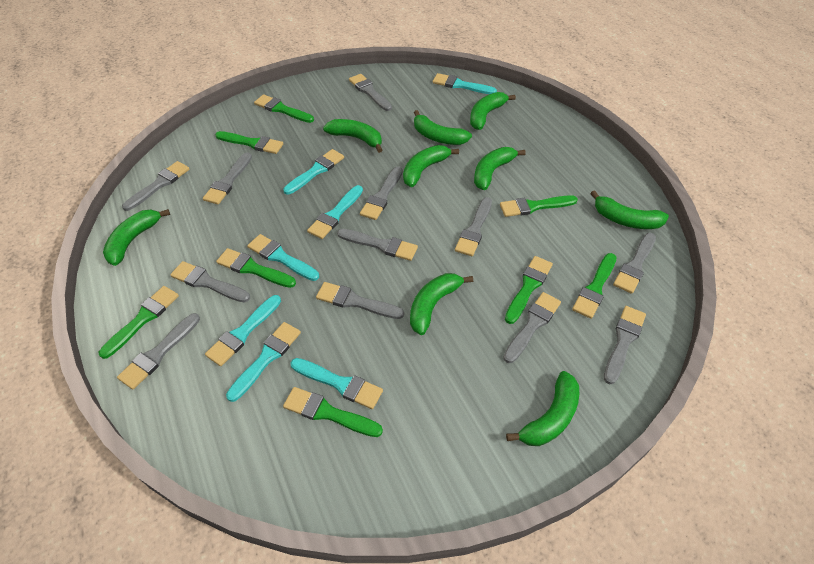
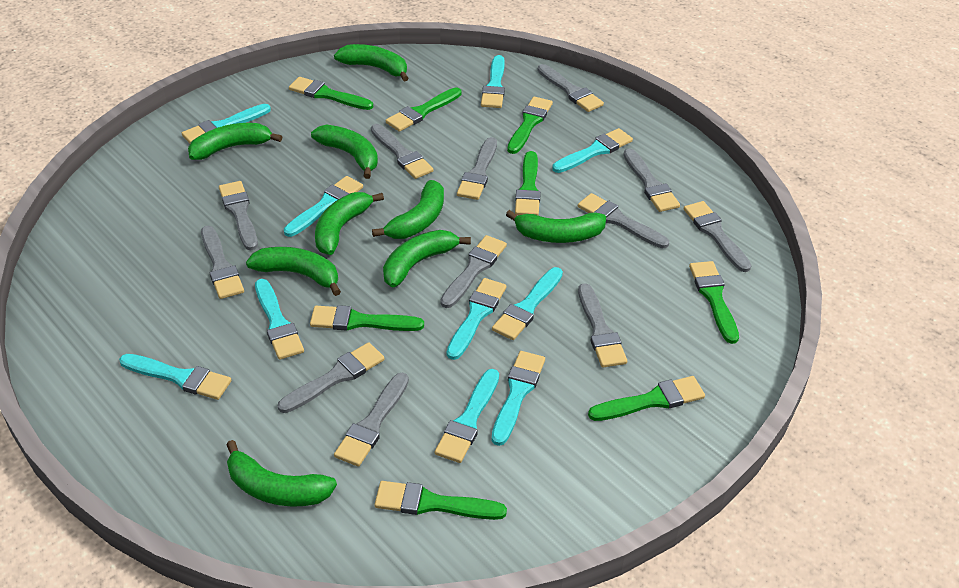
turquoise brush: [205,295,281,366] [226,322,301,402] [247,234,319,281] [283,149,344,195] [290,358,383,409] [307,185,363,239] [433,73,497,94] = 7 -> [119,354,231,400] [182,104,271,143] [255,279,304,360] [284,176,363,237] [435,369,499,463] [447,278,507,360] [481,55,505,108] [492,267,563,340] [492,351,545,446] [552,128,633,173] = 10

